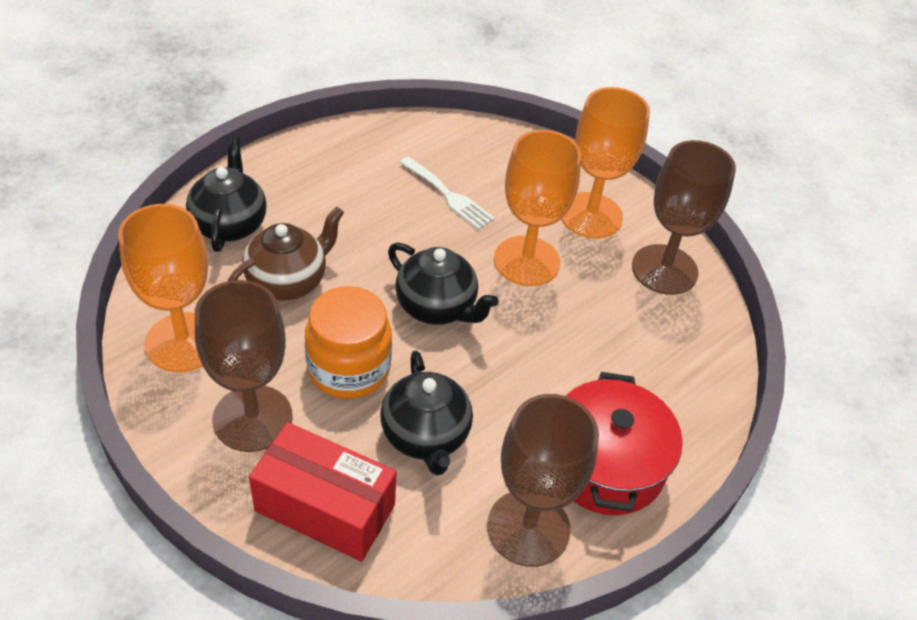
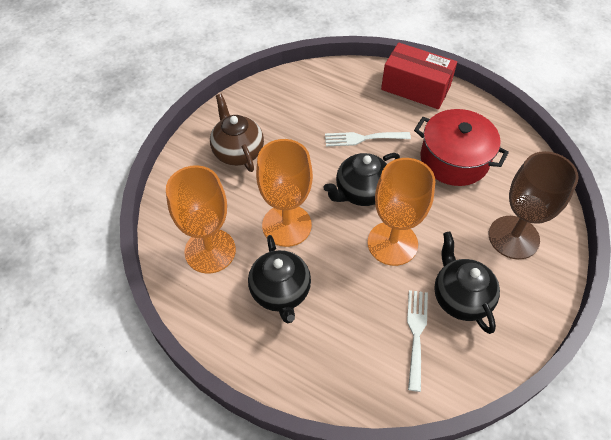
brown goblet: [195,280,293,452] [487,394,599,567] [632,140,736,295] = 3 -> [489,151,579,259] = 1
orange jar: [305,286,392,399] = 1 -> none = 0
white fork: [400,156,495,230] = 1 -> [325,132,411,146] [407,290,428,392] = 2

